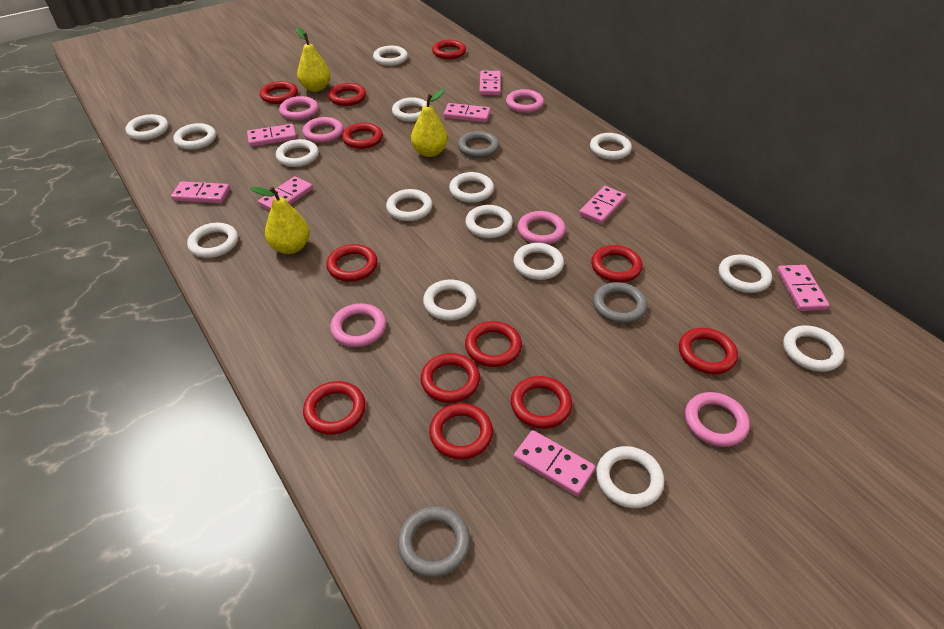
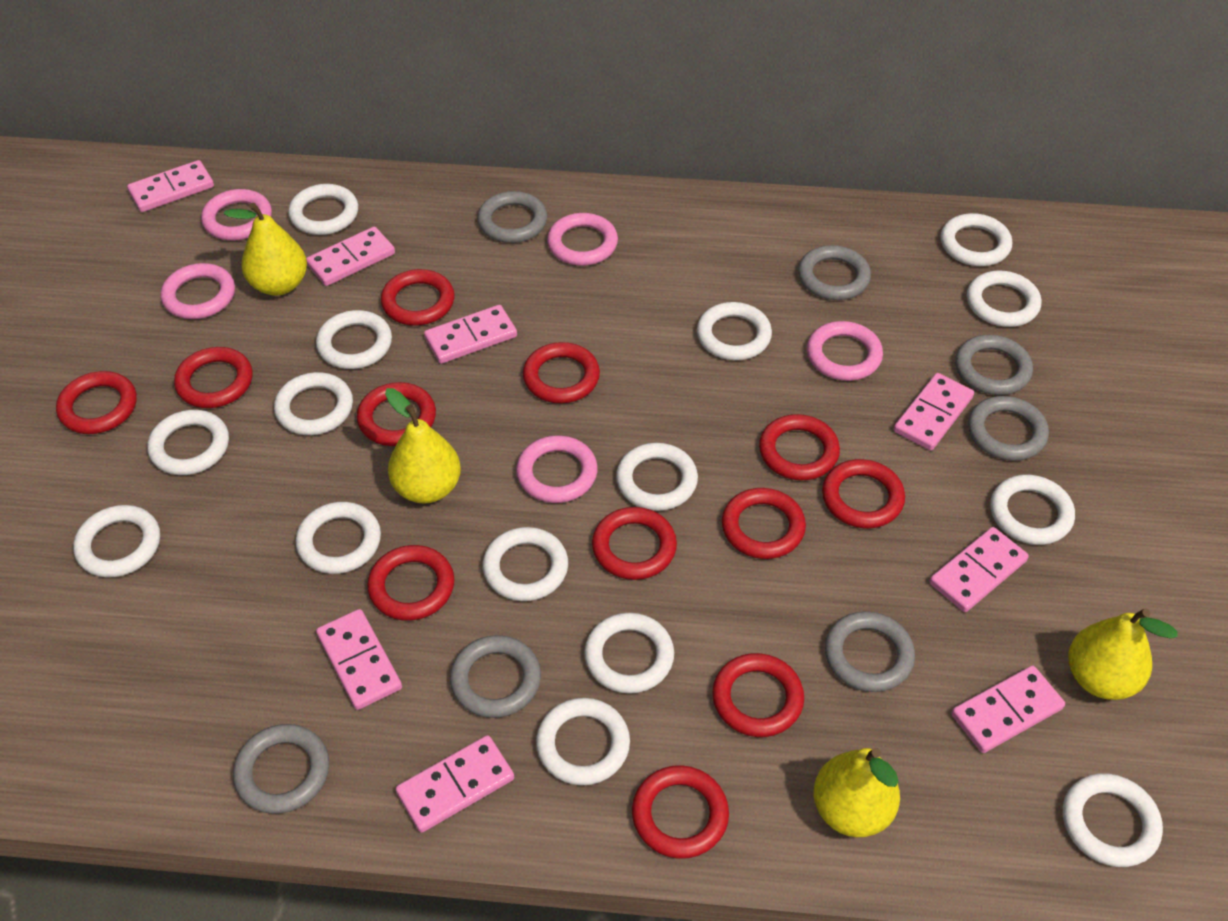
grey ring: [398,506,470,577] [458,131,499,158] [593,282,647,324] = 3 -> [233,724,329,814] [450,635,541,718] [478,191,547,243] [798,245,871,300] [825,611,915,692] [955,335,1033,395] [968,396,1049,461] = 7
pink ring: [279,96,318,120] [303,117,343,143] [330,303,386,347] [506,89,544,113] [518,211,566,244] [685,392,750,447] = 6 -> [160,263,235,319] [201,189,272,240] [516,436,598,503] [547,213,618,266] [807,321,883,381] = 5
yellow pear: [251,186,310,254] [296,27,330,92] [411,89,448,157] = 3 -> [224,203,307,296] [385,388,461,504] [813,748,900,837] [1068,608,1178,700] = 4

